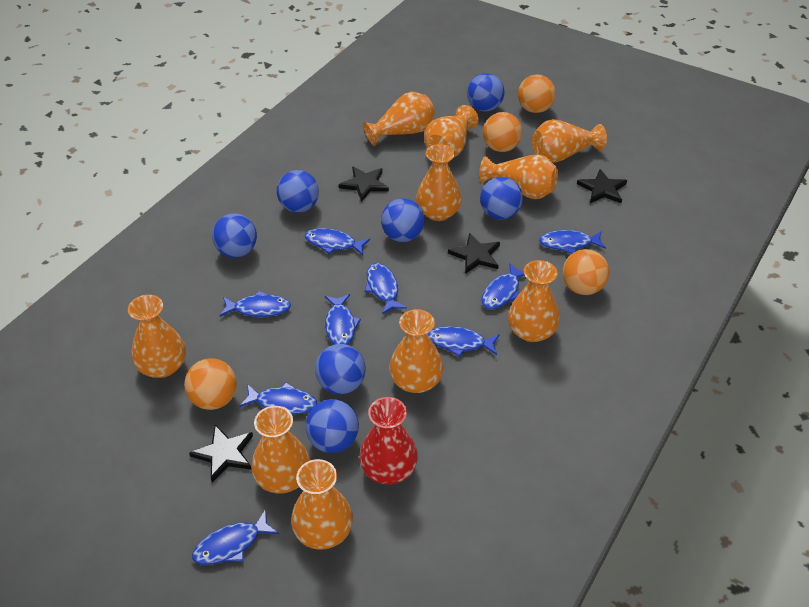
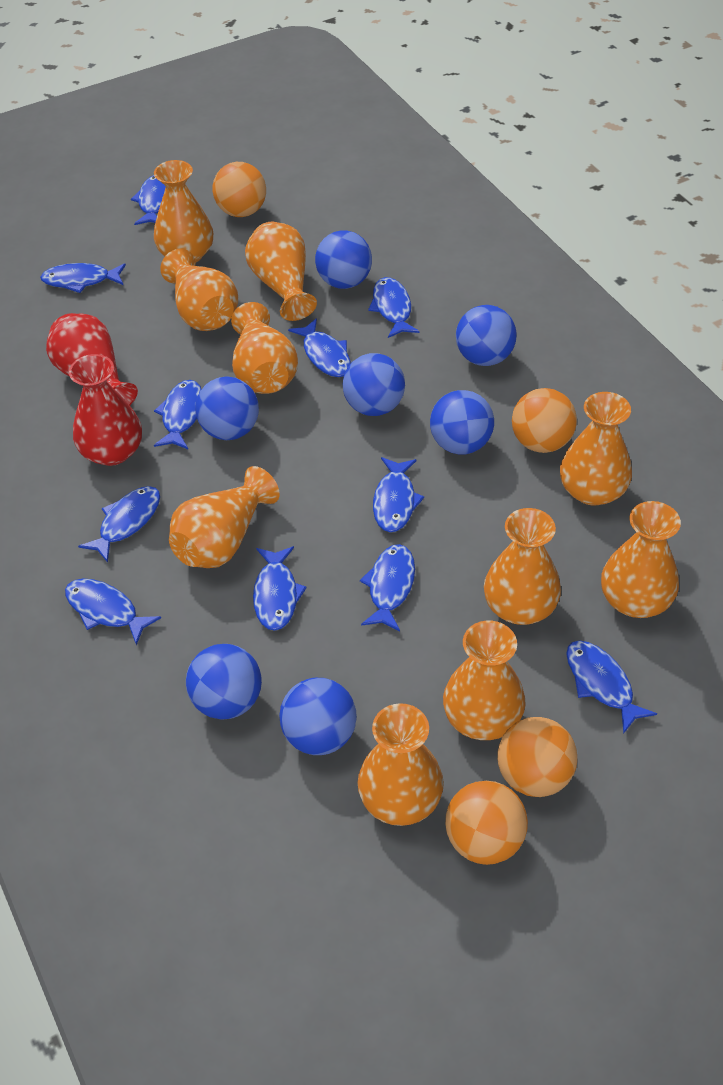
black star: [189,425,253,482] [339,166,389,202] [448,233,500,274] [577,169,627,203] = 4 -> none = 0
blue fish: [192,509,279,565] [220,291,291,317] [239,382,317,415] [305,228,370,255] [325,294,361,345] [364,263,407,314] [428,326,500,357] [482,263,525,309] [539,230,606,254] = 9 -> [40,263,126,293] [65,579,161,645] [78,486,160,563] [131,175,166,225] [154,380,202,449] [253,546,307,631] [288,318,351,377] [360,544,415,631] [368,277,420,338] [373,457,424,532] [566,641,657,734] = 11
red vase: [359,397,418,484] = 1 -> [46,313,138,405] [69,354,142,466] = 2

